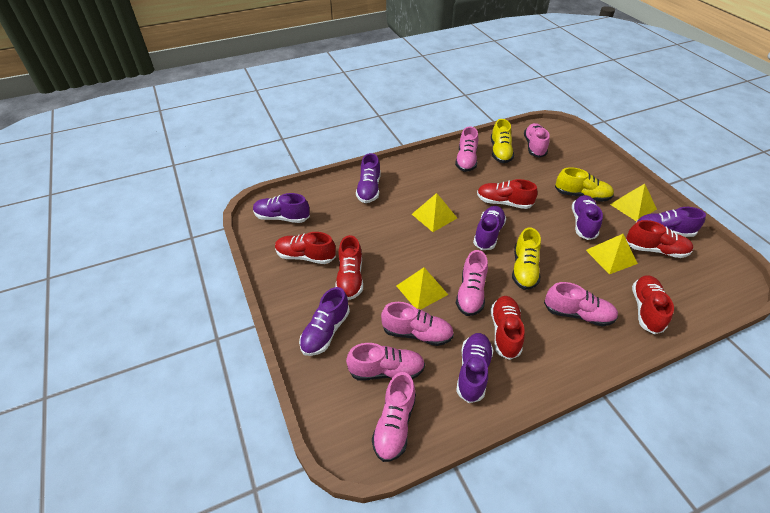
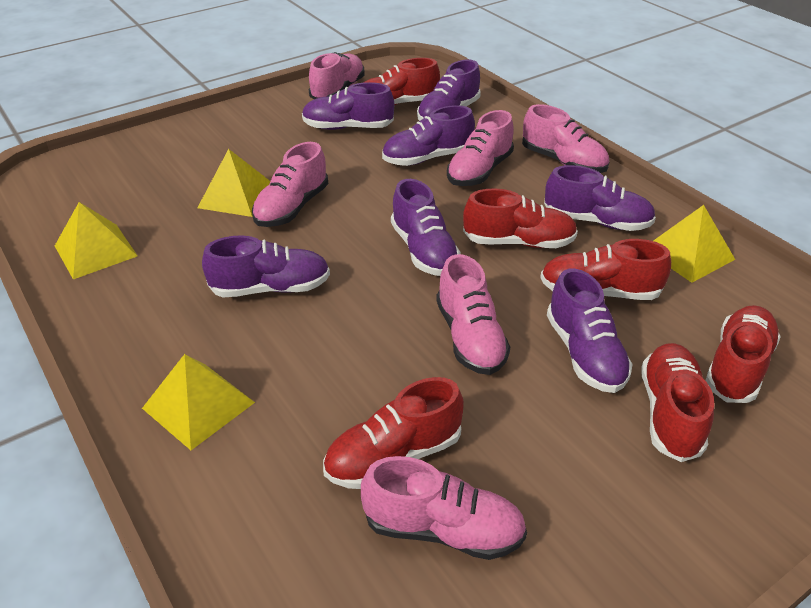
pink shoe: [346,343,425,380] [372,372,416,462] [381,302,454,346] [455,126,478,172] [456,250,488,316] [524,123,550,158] [544,282,618,326] = 7 -> [252,142,328,227] [309,52,365,99] [361,456,527,560] [436,254,510,375] [447,110,514,186] [522,104,609,173] = 6
yellow shoe: [491,119,514,163] [512,227,541,290] [555,167,614,202] = 3 -> none = 0

